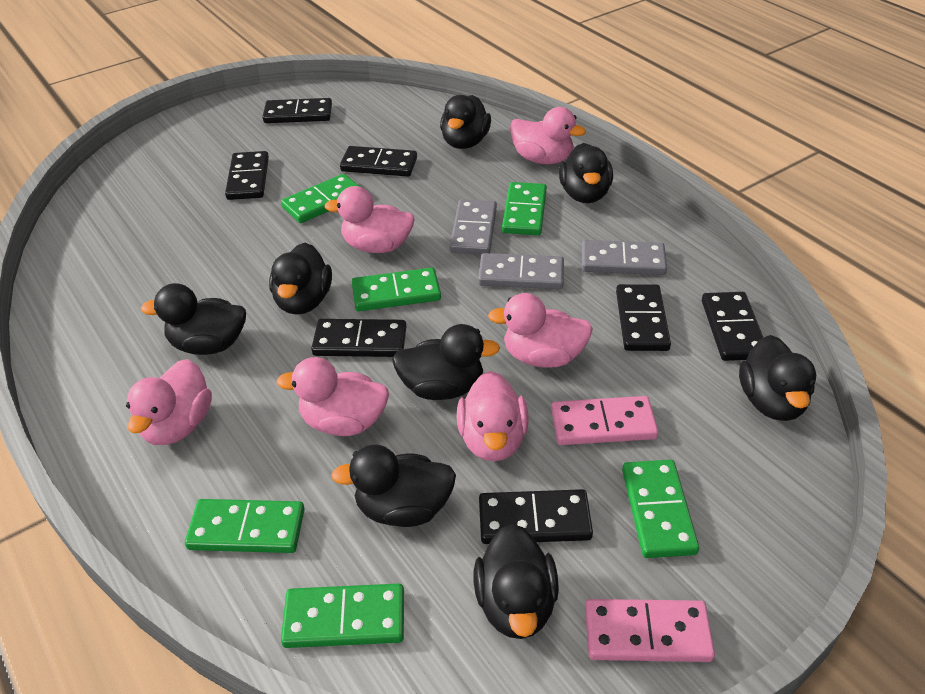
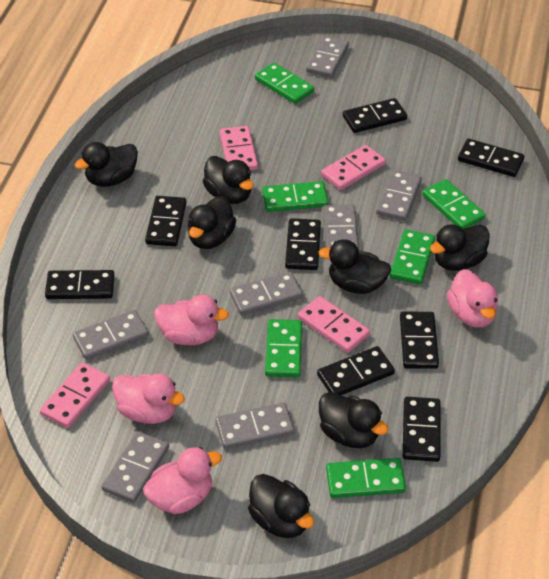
black domino: [225,151,269,200] [263,98,332,123] [311,319,406,357] [340,146,417,177] [479,489,593,544] [616,284,671,351] [702,292,763,361] = 7 -> [45,270,115,299] [145,196,186,246] [285,218,321,270] [317,346,395,395] [343,98,407,133] [400,312,439,369] [403,397,440,462] [458,139,524,177] = 8
black duck: [141,283,246,355] [269,243,332,315] [331,444,456,527] [392,324,500,400] [440,95,491,149] [474,524,559,639] [559,143,613,203] [739,335,816,421] = 8 -> [75,142,138,187] [188,196,236,249] [203,156,254,204] [248,474,314,538] [318,239,391,294] [319,392,389,448] [430,224,490,271] = 7
grey domino: [450,199,497,254] [478,253,564,289] [582,240,667,275] = 3 -> [73,310,149,360] [102,431,169,503] [215,403,294,449] [230,271,303,315] [306,36,349,78] [323,204,359,250] [376,170,422,221] = 7
pink domino: [551,396,658,445] [585,599,715,662] = 2 -> [40,363,110,428] [220,126,258,170] [298,296,370,353] [321,145,386,190] = 4
pink duck: [126,359,212,445] [276,357,389,436] [324,186,415,253] [456,371,529,461] [488,293,593,368] [510,107,586,164] = 6 -> [112,374,185,424] [143,447,222,514] [154,295,229,345] [447,269,498,328] = 4

